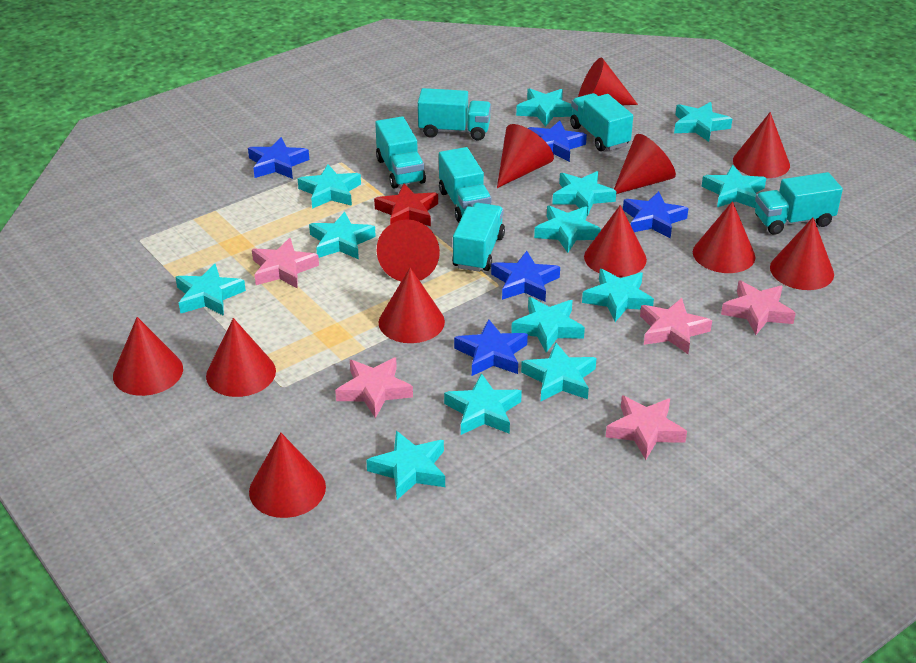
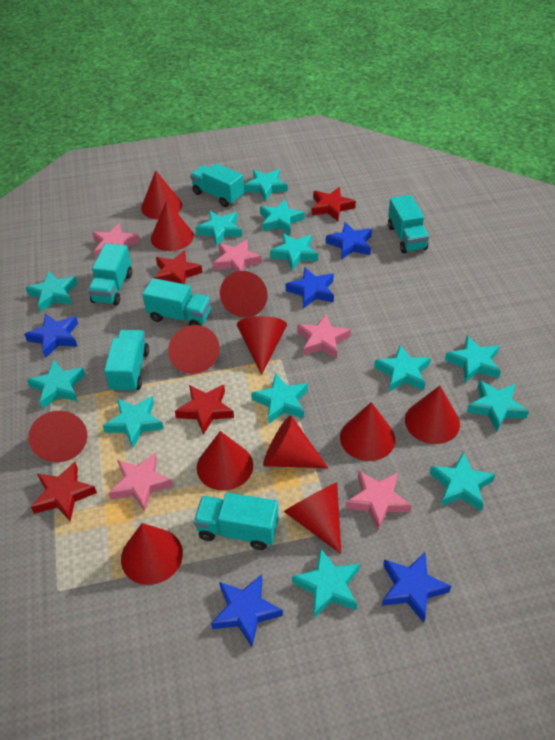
red star: [374,184,438,226] = 1 -> [31,462,97,521] [154,250,202,284] [175,385,234,435] [312,187,356,221] = 4

